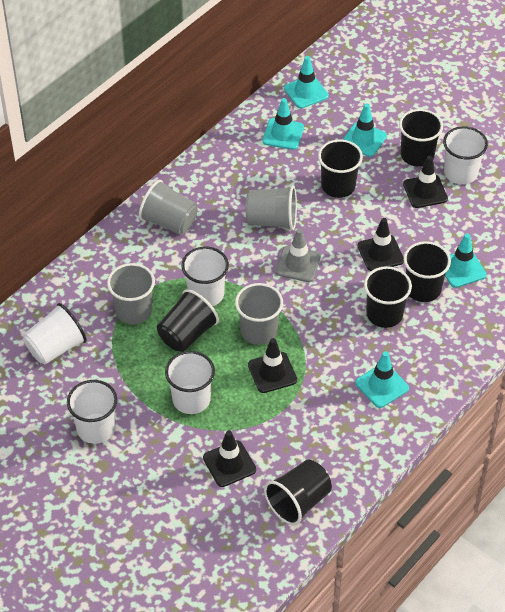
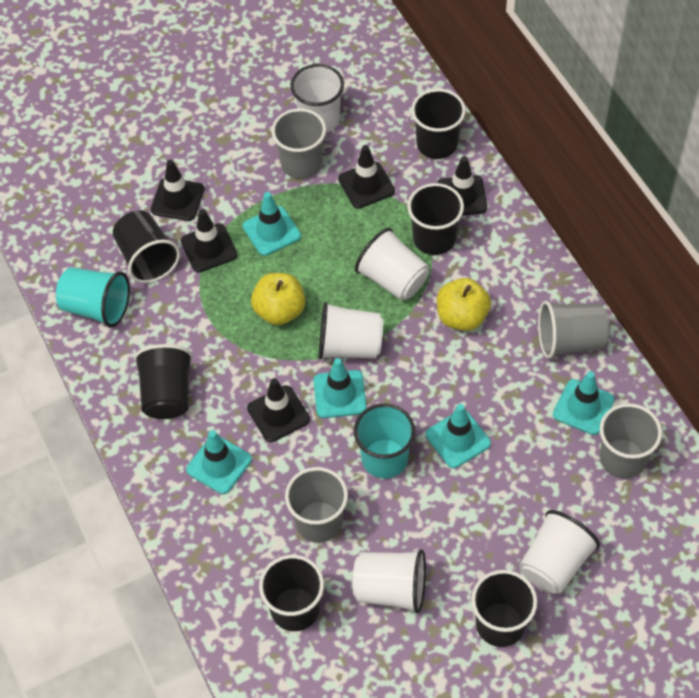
black traffic cone: [203,430,256,487] [248,338,297,393] [358,218,404,271] [403,156,448,208] = 4 -> [151,160,205,221] [181,209,237,273] [247,378,310,442] [338,145,395,208] [437,156,487,216] = 5
grey traffic cone: [276,229,321,282] = 1 -> none = 0
turquoise cup: none = 0 -> [56,267,130,327] [354,403,415,479] = 2
yellow apple: none = 0 -> [251,273,305,325] [437,278,491,331] = 2

